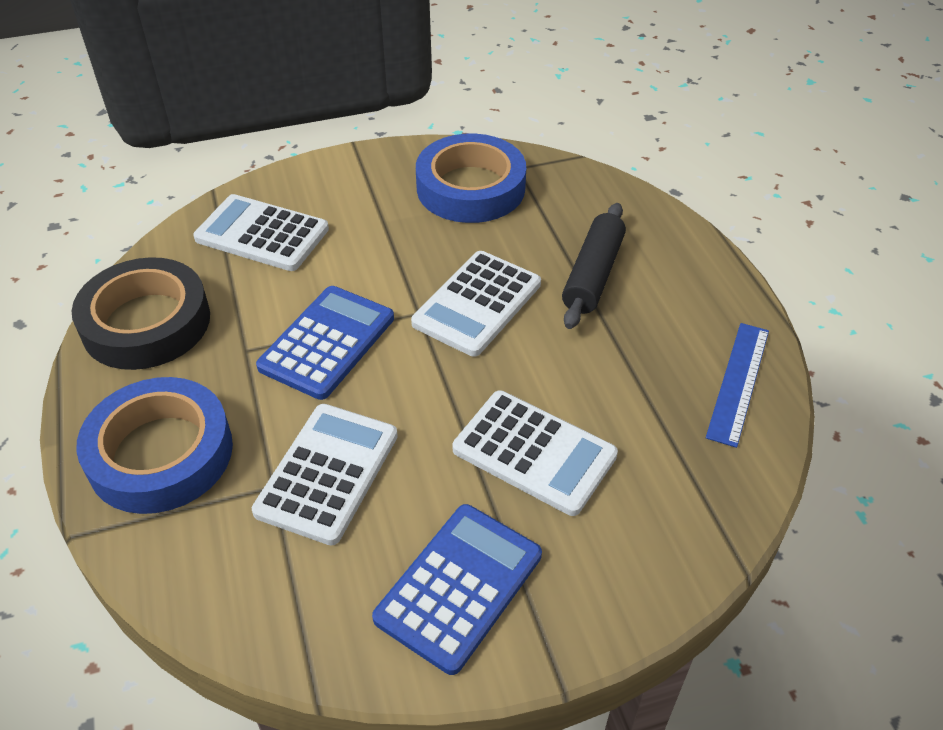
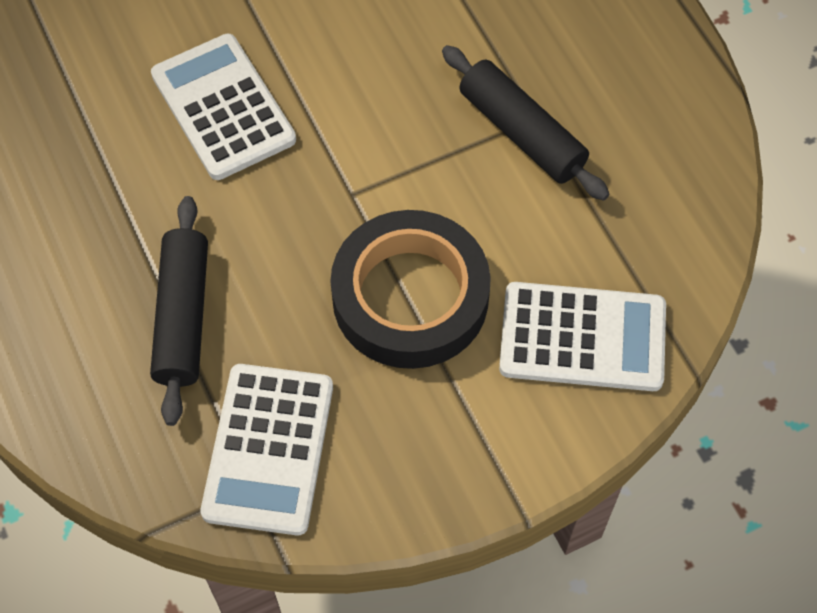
black rolling pin: [562,203,626,329] = 1 -> [150,196,208,426] [442,45,610,201] = 2
blue calculator: [256,286,394,400] [372,504,542,675] = 2 -> none = 0
blue ruler: [706,323,769,448] = 1 -> none = 0
blue tape: [76,377,233,514] [416,134,526,223] = 2 -> none = 0
white calculator: [193,194,329,271] [252,404,398,545] [411,251,541,357] [453,390,618,516] = 4 -> [151,34,296,180] [200,364,333,536] [499,282,666,391] = 3

